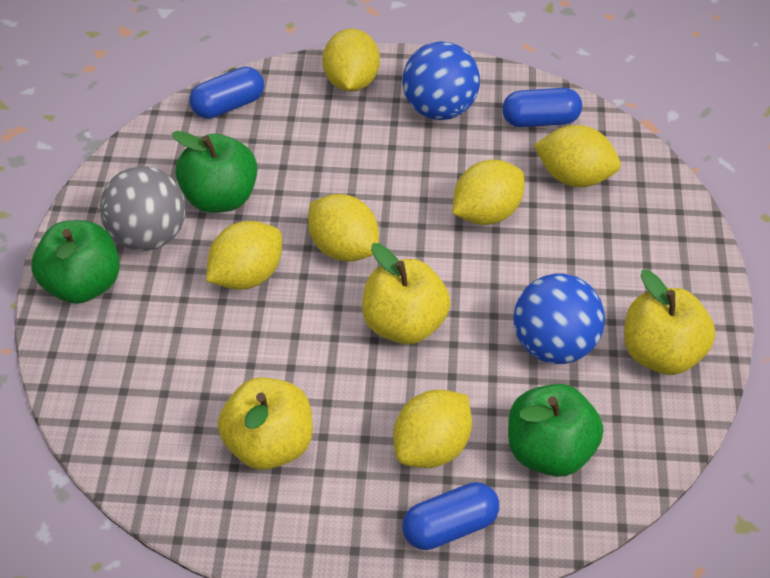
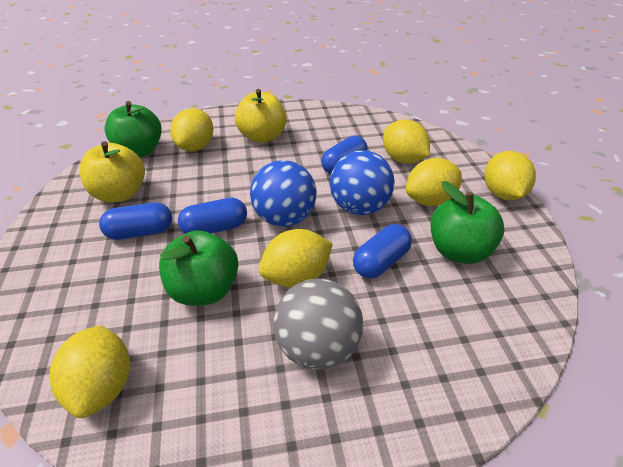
blue capsule: [190,67,264,119] [402,482,499,550] [502,88,582,127] = 3 -> [99,202,172,240] [178,198,247,234] [321,135,368,174] [353,224,412,279] = 4
yellow apple: [218,377,313,470] [362,243,451,344] [624,270,715,375] = 3 -> [80,141,145,203] [235,89,287,143] = 2

